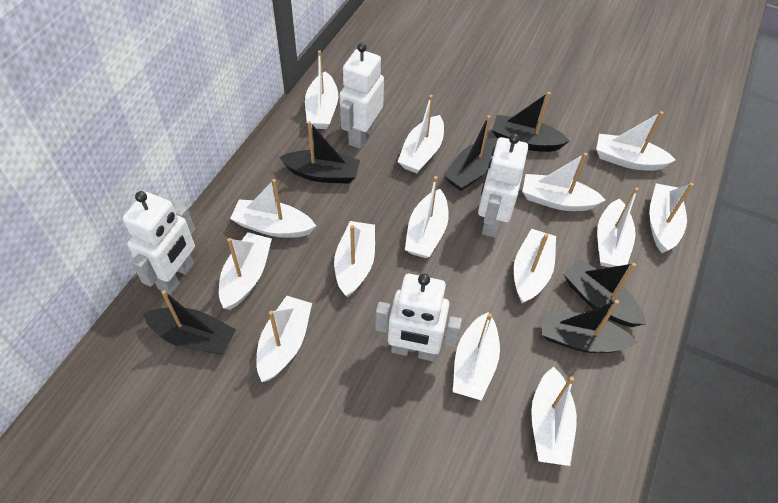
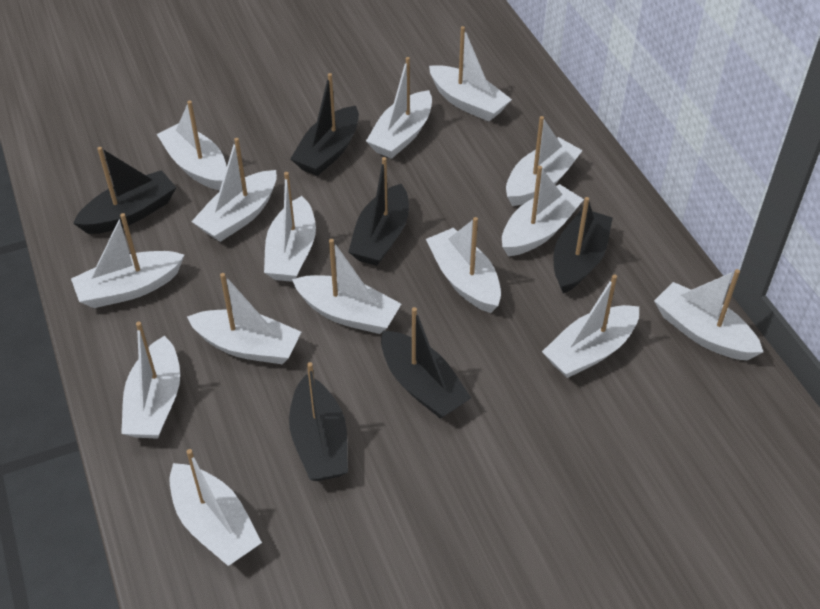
white boat: [219,232,272,310] [230,179,316,238] [257,296,312,382] [305,50,338,129] [334,221,375,297] [398,95,444,173] [405,176,449,258] [453,312,500,401] [514,229,556,303] [522,153,605,211] [531,367,577,466] [596,111,676,171] [597,187,639,267] [649,183,694,253] = 14 -> [71,213,184,308] [121,322,180,439] [157,100,227,190] [169,449,262,566] [187,273,301,364] [191,138,277,242] [264,172,316,282] [292,239,401,334] [366,57,432,159] [426,217,501,313] [429,26,512,122] [502,166,584,256] [506,116,583,206] [542,274,639,378] [654,269,763,360] = 15
white robot: [123,191,195,295] [340,42,384,149] [375,274,462,361] [478,134,528,237] = 4 -> none = 0

